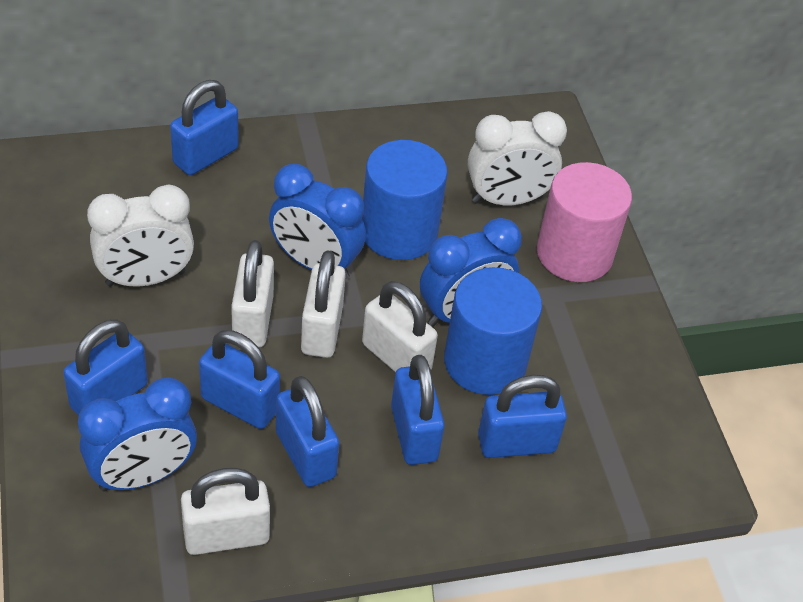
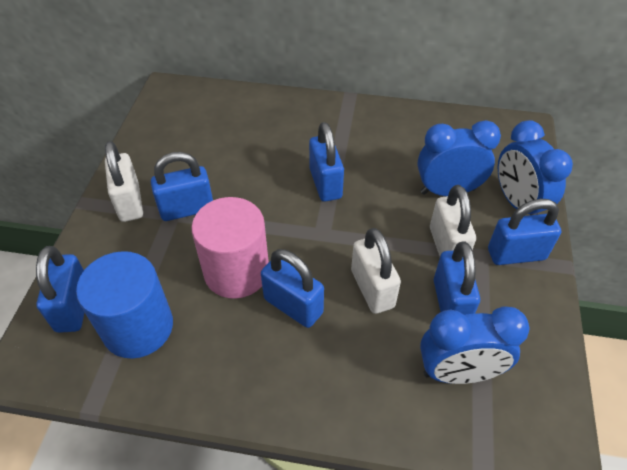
blue cylinder: [362,140,448,260] [444,267,542,395] = 2 -> [76,251,173,359] = 1
white clock: [87,185,194,287] [468,111,567,205] = 2 -> none = 0
white padlock: [181,468,270,555] [231,240,274,347] [301,250,346,358] [362,281,438,372] = 4 -> [105,141,143,222] [351,228,401,314] [430,185,476,256] = 3

